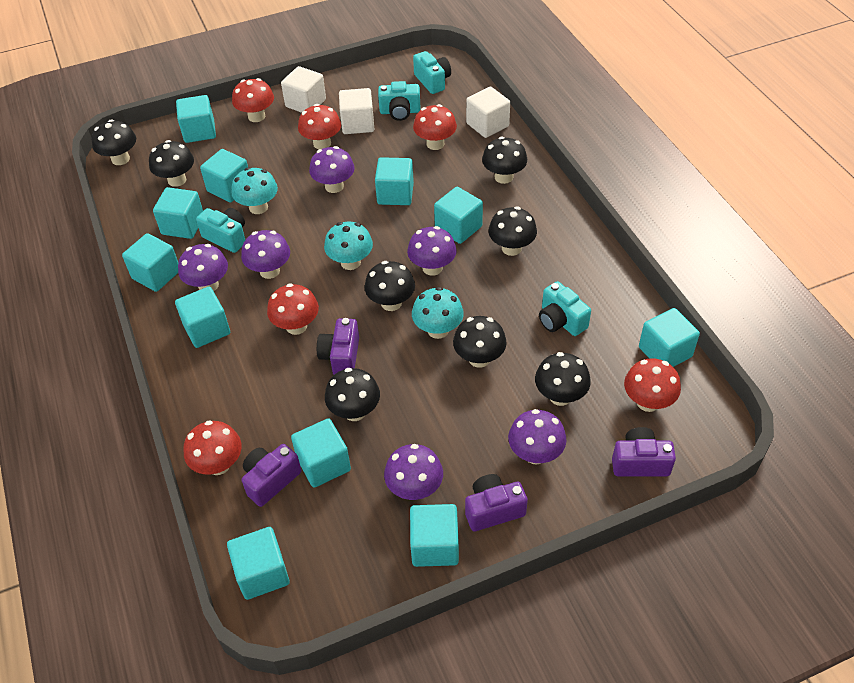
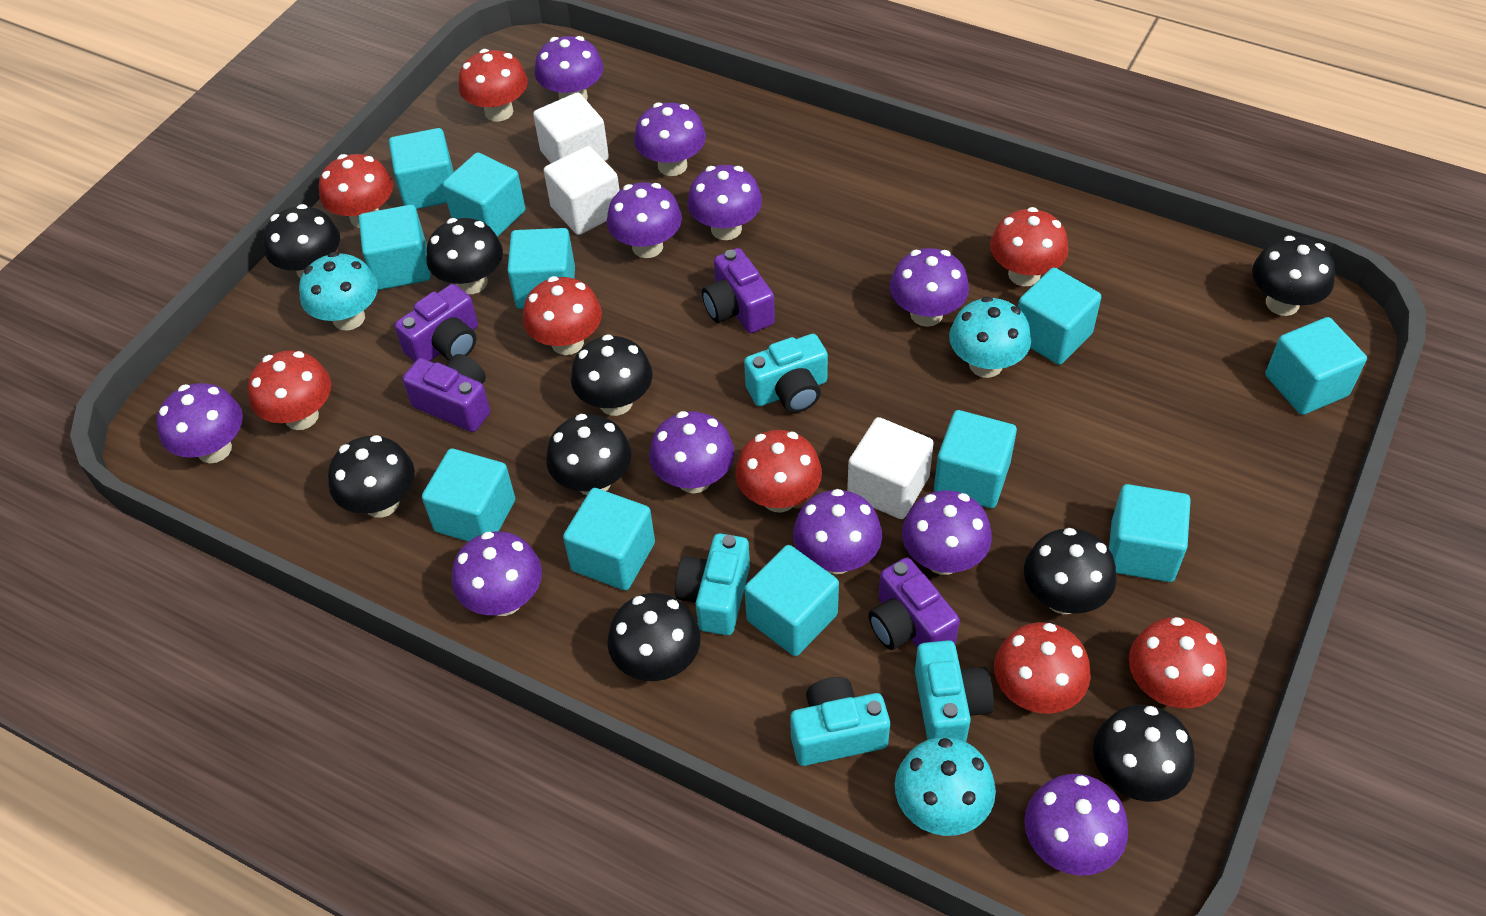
black mushroom: [92,120,136,165] [149,140,194,187] [325,368,380,421] [364,261,415,311] [453,316,507,368] [482,136,527,184] [488,207,537,256] [535,352,591,406] = 8 -> [263,204,340,279] [328,435,415,518] [427,218,503,294] [546,414,631,495] [571,334,653,416] [607,593,701,681] [1024,528,1117,614] [1093,705,1194,802] [1252,236,1335,316] = 9
purple mushroom: [178,244,228,291] [241,230,290,279] [309,146,355,193] [384,444,443,500] [407,226,457,276] [508,409,566,464] = 6 -> [157,383,243,463] [452,532,542,616] [535,36,603,100] [607,182,682,258] [634,102,706,176] [649,411,734,493] [687,165,762,240] [793,489,882,574] [890,248,969,327] [902,490,992,575] [1024,774,1128,875] = 11
red mushroom: [184,420,242,475] [232,78,274,122] [267,283,319,335] [298,104,341,149] [413,104,457,150] [624,358,681,412] = 6 -> [248,351,331,430] [319,154,393,228] [459,49,528,122] [523,276,602,355] [735,430,822,512] [990,207,1069,286] [994,622,1091,714] [1129,617,1227,708] = 8

